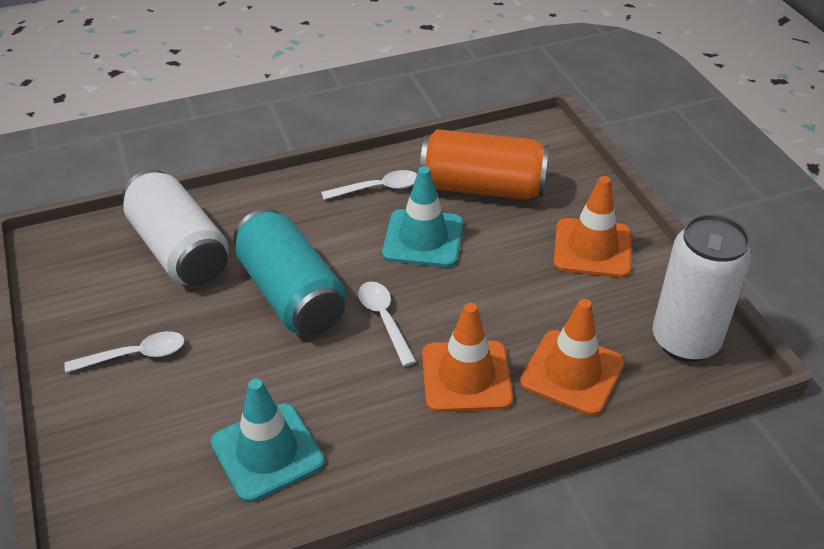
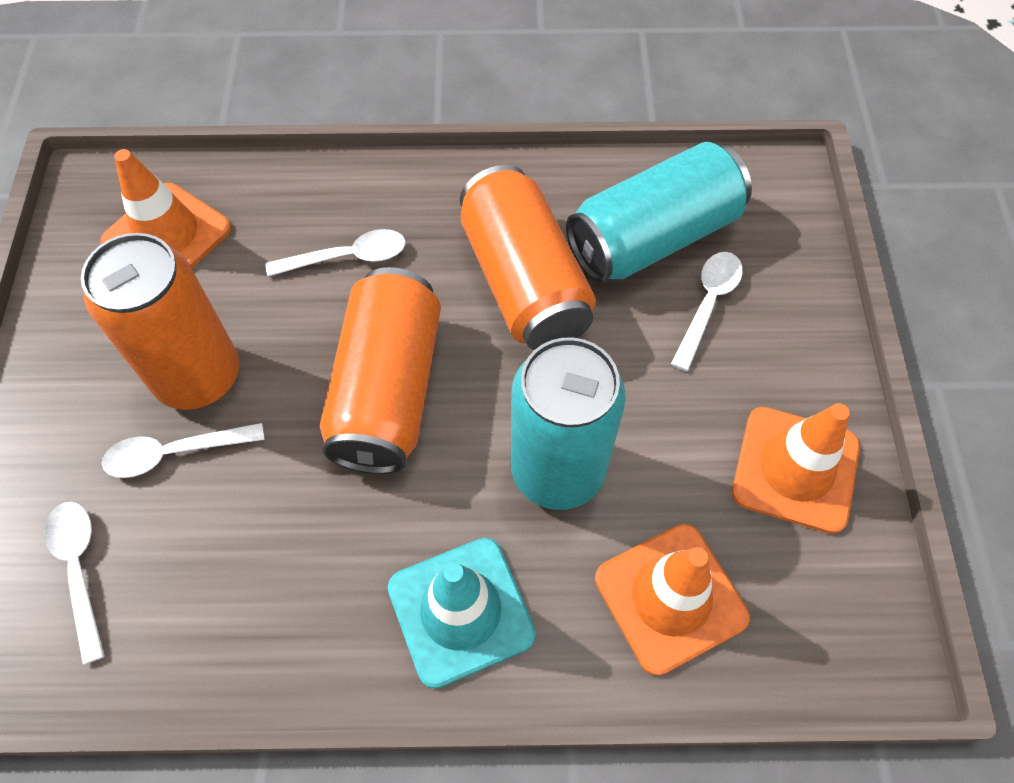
orange can: [420,129,549,200] = 1 -> [81,233,239,410] [320,267,441,474] [460,165,596,350] = 3
turquoise can: [234,209,346,336] = 1 -> [511,338,626,510] [566,142,752,282] = 2
turquoise traffic cone: [211,379,325,503] [382,166,463,267] = 2 -> [388,538,536,689] = 1
white can: [122,170,229,286] [652,214,752,362] = 2 -> none = 0
white spoon: [64,331,185,373] [321,170,417,200] [359,281,416,366] = 3 -> [45,502,105,665] [102,423,265,478] [266,229,406,277] [671,252,743,371] = 4

